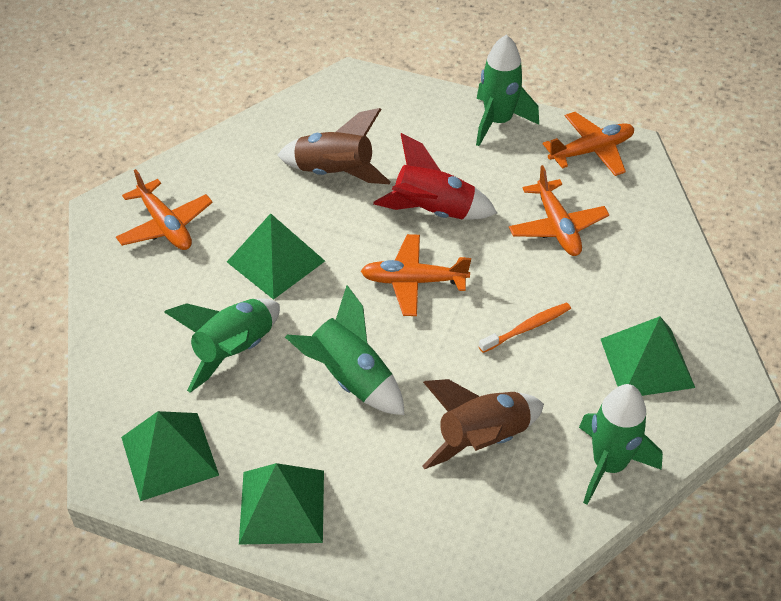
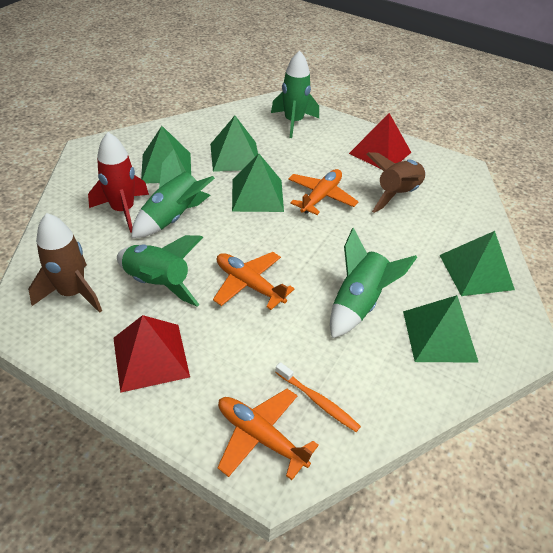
green pyramid: [121,411,219,501] [227,213,325,300] [239,463,324,545] [601,316,695,396] = 4 -> [141,126,191,183] [210,116,258,172] [232,153,284,212] [403,295,479,363] [439,231,515,296] = 5
orange plane: [116,169,213,250] [361,234,471,316] [509,165,609,256] [543,112,634,176] = 4 -> [213,252,294,310] [217,389,319,480] [288,169,359,215] = 3
red pyramid: none = 0 -> [113,315,190,393] [349,113,412,169] = 2

